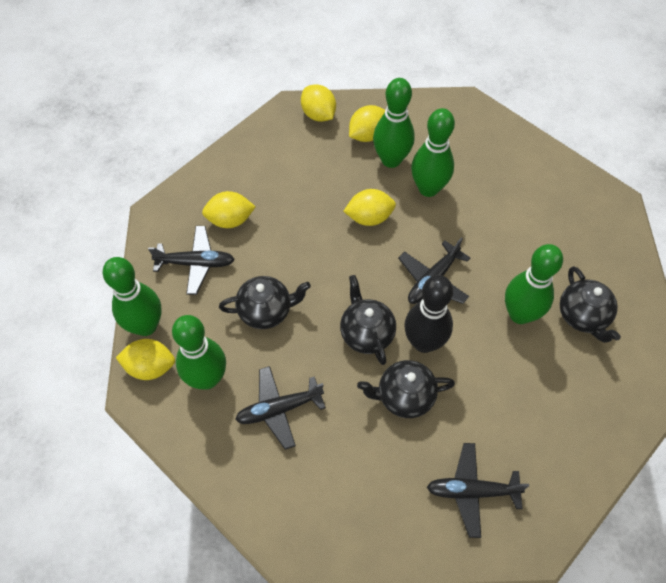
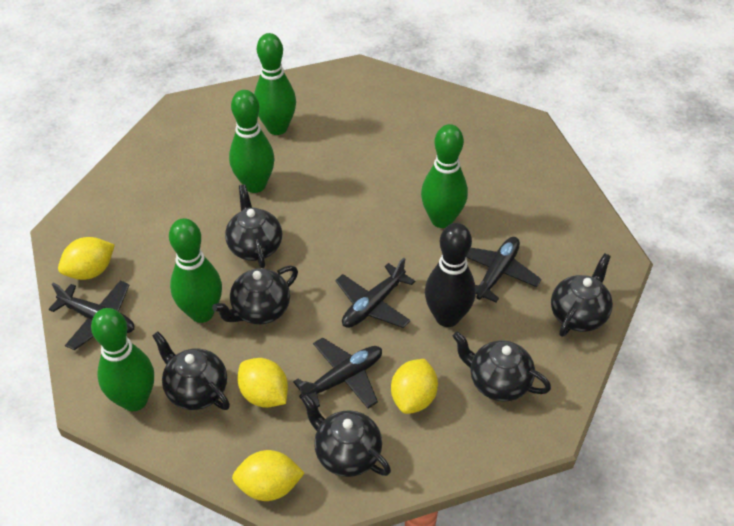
black teapot: [219,276,311,329] [340,275,396,365] [357,360,455,418] [560,266,621,343] = 4 -> [152,332,230,410] [212,266,298,325] [225,184,282,268] [301,394,391,477] [453,332,551,401] [551,253,613,337] = 6
yellow lemon: [116,339,175,380] [202,191,256,228] [301,84,336,122] [343,189,396,226] [349,105,385,142] = 5 -> [58,237,115,280] [232,450,305,501] [237,358,288,408] [391,359,438,414] = 4

